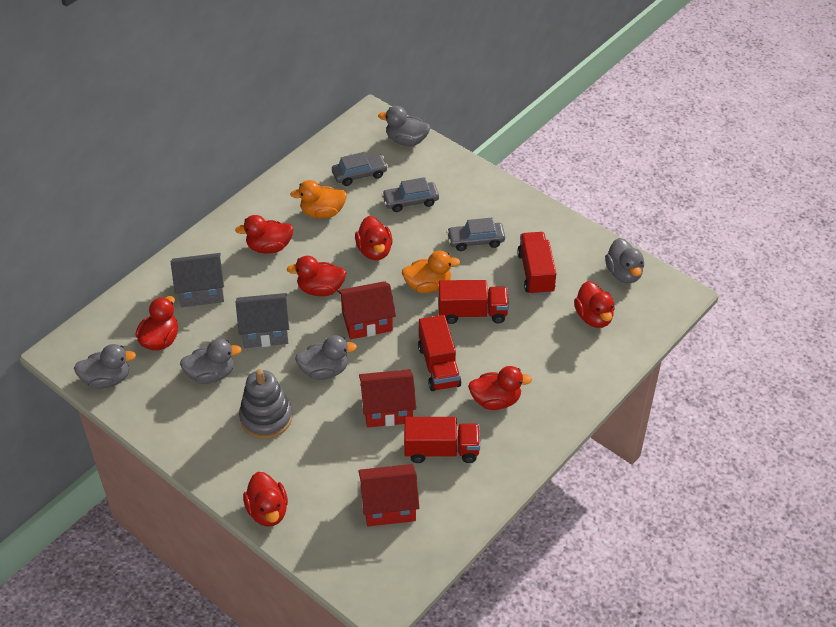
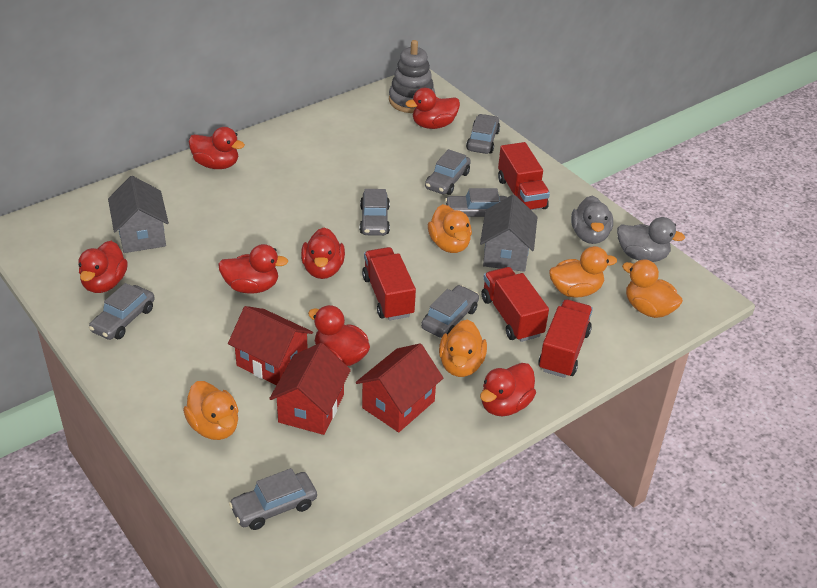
grey car: [332,152,388,186] [382,177,439,212] [447,218,505,251] = 3 -> [89,283,155,340] [229,468,317,530] [360,189,390,236] [421,285,479,338] [425,149,471,195] [445,188,507,217] [466,114,500,154] = 7
grey duck: [74,344,136,389] [180,339,242,384] [295,335,357,380] [378,106,430,146] [605,238,644,283] = 5 -> [571,196,613,244] [617,217,685,262] = 2
orange duck: [290,180,347,219] [402,251,460,293] = 2 -> [183,381,239,440] [428,204,472,253] [439,320,487,377] [549,246,617,298] [622,259,683,318] = 5

